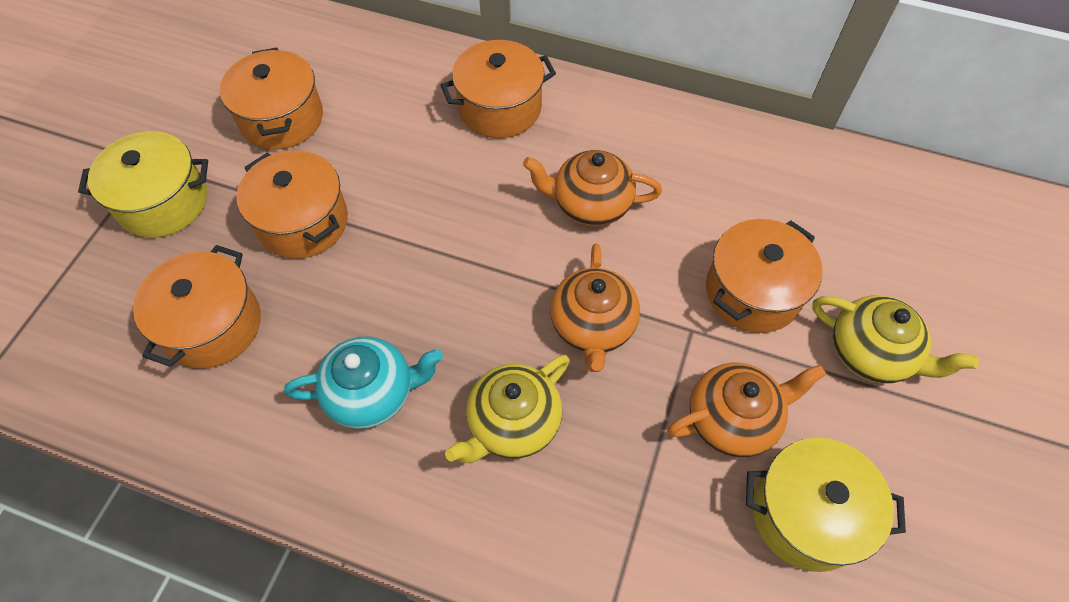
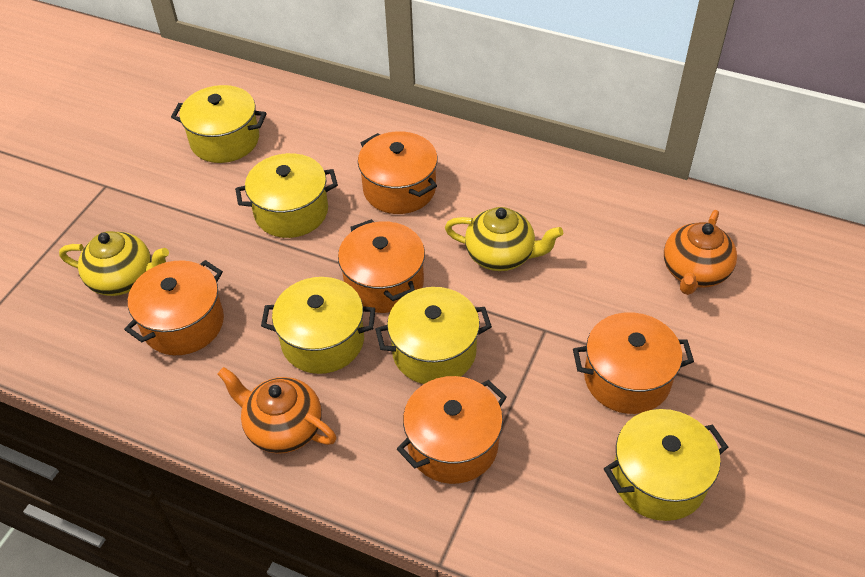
orange teapot: [523,150,662,226] [550,244,640,372] [667,363,826,457] = 3 -> [218,367,337,454] [664,210,737,295] = 2
turquoise teapot: [284,336,443,429] = 1 -> none = 0
yellow pot: [78,131,208,238] [746,437,906,572] = 2 -> [171,85,266,163] [235,153,338,238] [261,277,376,374] [375,287,492,384] [604,409,728,521] = 5

